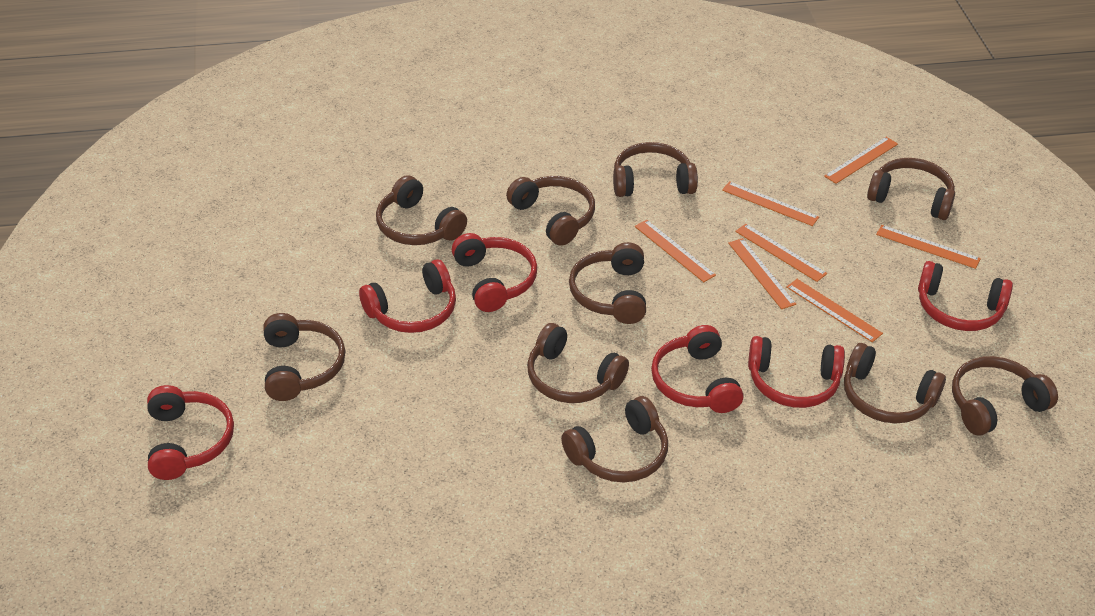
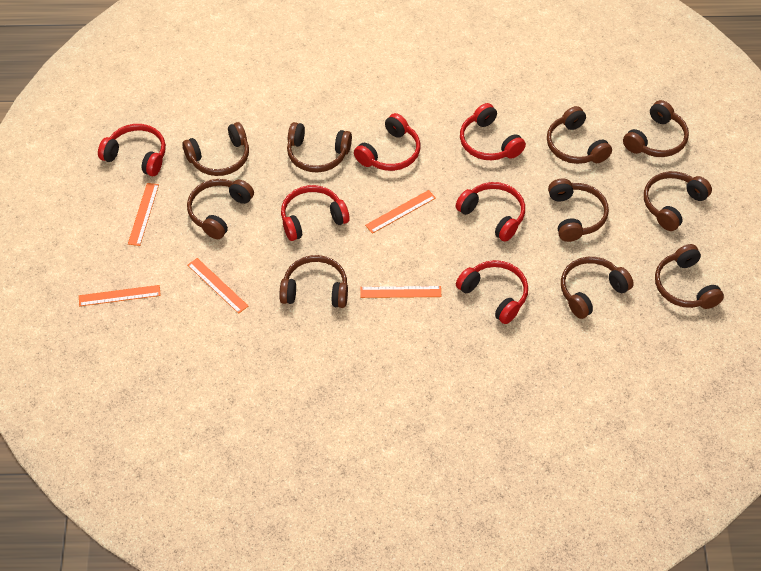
orange ruler: [635,220,716,282] [722,181,819,226] [728,238,796,309] [735,224,827,282] [786,279,883,342] [824,137,898,184] [876,225,981,269] = 7 -> [79,285,161,306] [128,183,159,246] [187,258,248,314] [360,286,441,298] [365,190,436,234] = 5

